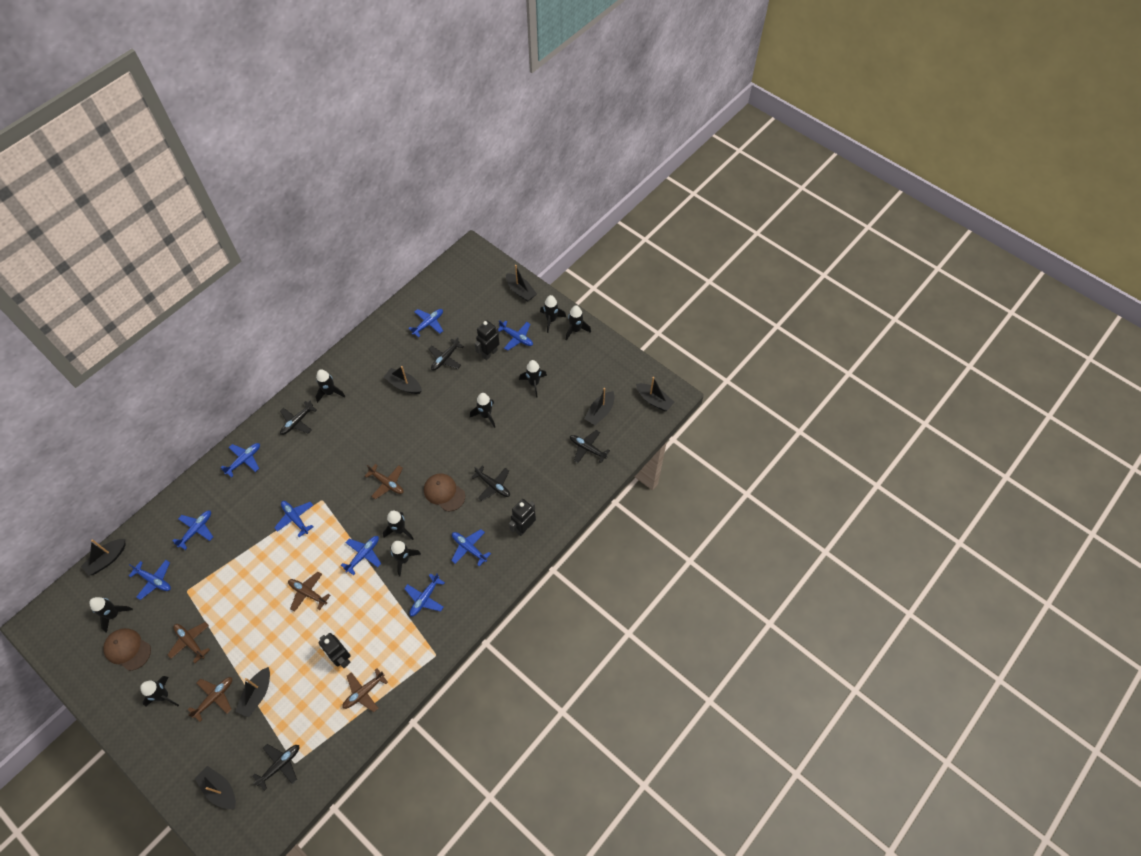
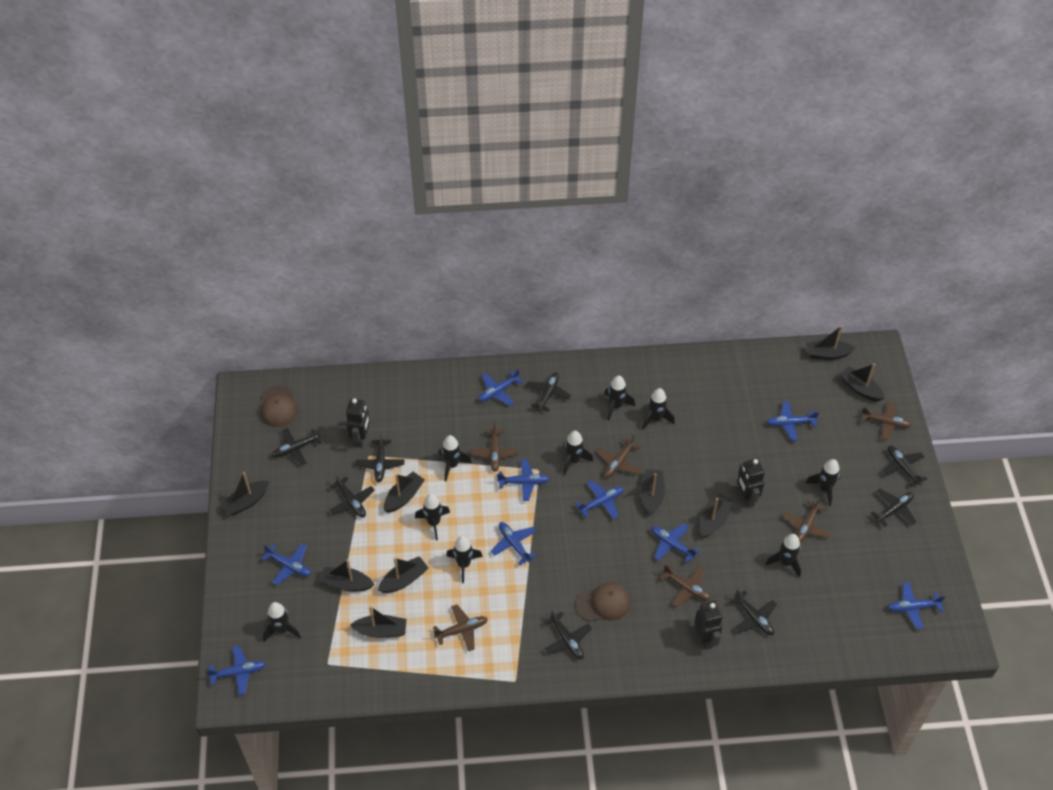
black boat: [81,539,125,576] [195,766,236,809] [235,667,270,718] [384,366,422,394] [506,265,537,302] [585,388,615,425] [636,377,674,411] = 7 -> [220,472,269,516] [319,559,374,592] [350,606,406,638] [378,556,428,593] [384,472,425,513] [641,469,665,515] [700,494,734,538] [806,325,856,360] [839,364,884,402] = 9
black plane: [252,744,299,791] [280,400,317,435] [428,337,464,371] [471,466,510,501] [570,430,610,463] = 5 -> [272,428,321,466] [329,474,374,518] [356,433,405,482] [526,372,572,412] [544,609,592,659] [729,589,777,635] [870,489,916,527] [882,446,927,487] = 8
brown plane: [168,622,210,663] [187,677,232,722] [288,572,330,612] [342,668,388,712] [365,464,404,499] = 5 -> [433,605,488,651] [471,422,519,472] [596,435,641,478] [660,564,711,607] [783,497,831,543] [861,401,912,440] = 6

